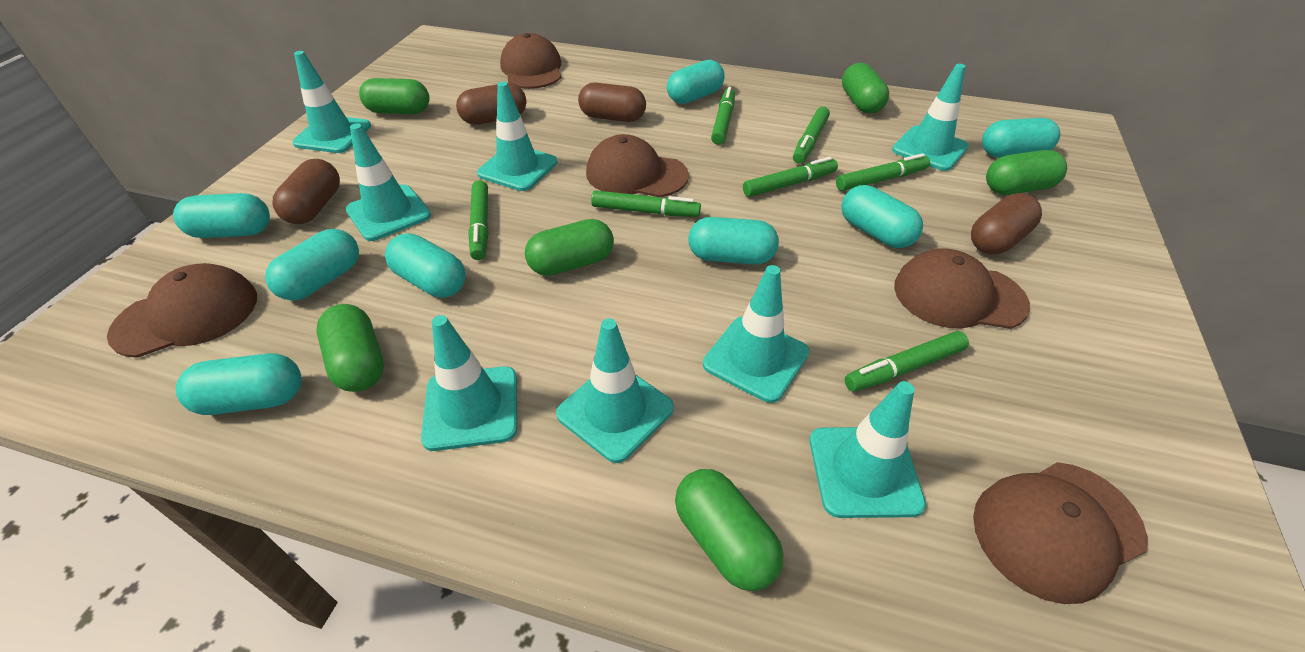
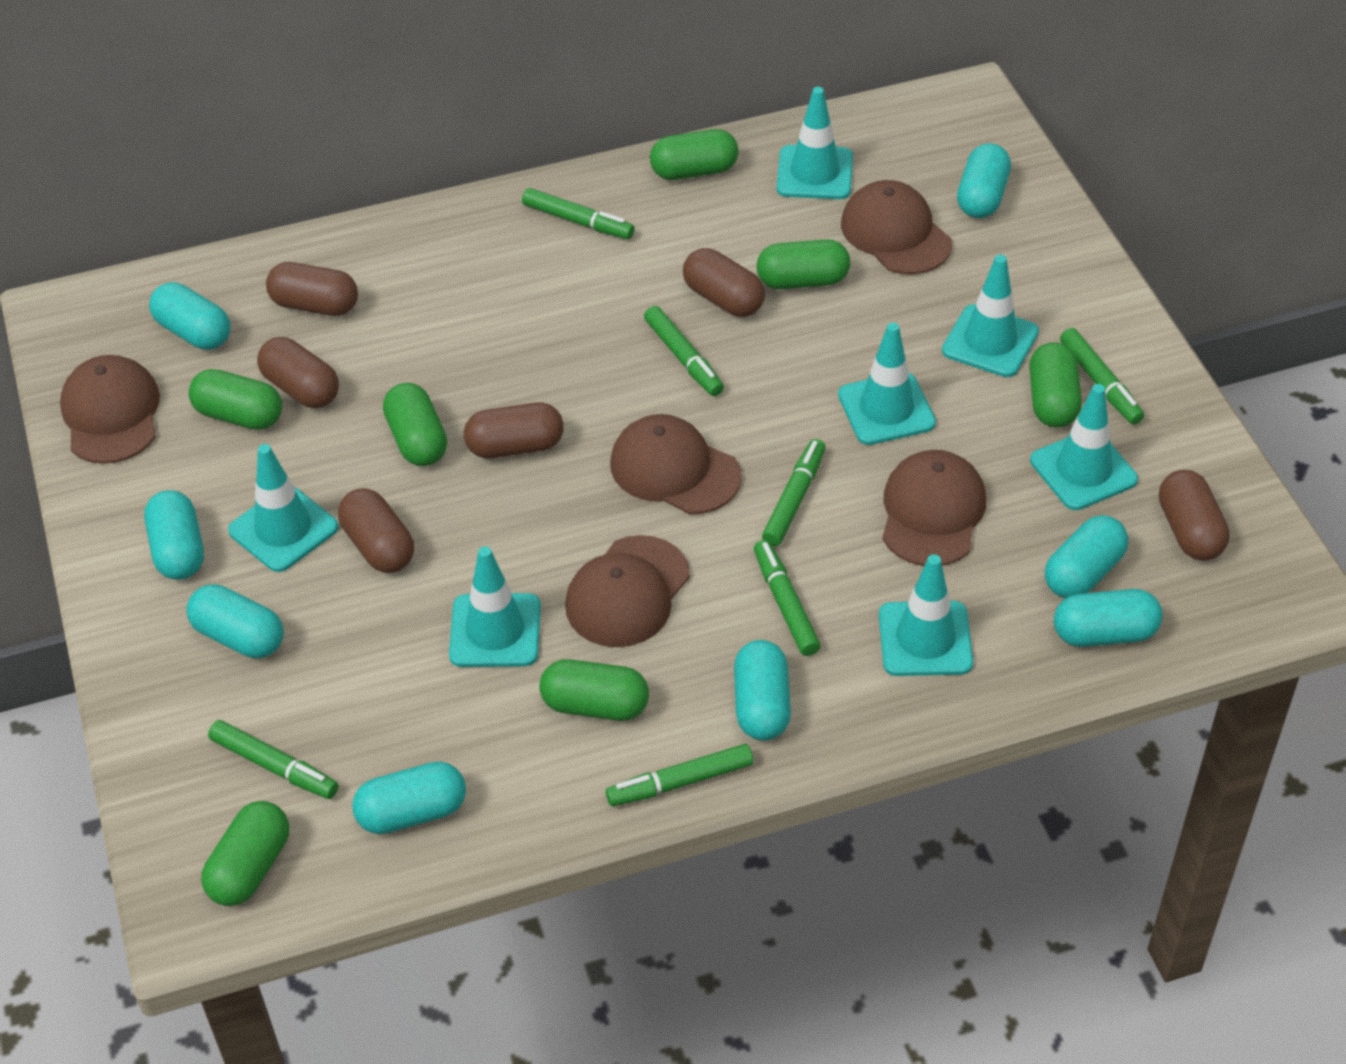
brown capsule: [273,159,340,224] [456,83,527,125] [578,83,646,122] [971,193,1042,255] = 4 -> [257,337,339,408] [266,262,358,316] [338,488,414,573] [464,403,564,458] [683,248,765,317] [1159,470,1230,561] = 6
green capsule: [317,304,384,392] [359,78,429,114] [525,219,614,276] [675,469,783,591] [842,63,889,113] [986,150,1067,195] = 6 -> [188,369,282,430] [201,801,289,906] [383,383,447,466] [539,659,649,721] [650,129,738,180] [757,239,850,289] [1029,342,1082,428] = 7
turquoise traffic cone: [292,51,371,153] [346,123,431,241] [421,315,517,451] [477,81,557,191] [556,319,674,463] [703,265,810,403] [810,381,926,518] [892,64,969,171] = 8 -> [228,444,338,572] [449,546,541,667] [777,87,853,199] [838,323,936,445] [879,554,973,676] [942,255,1039,377] [1030,384,1138,510] = 7

